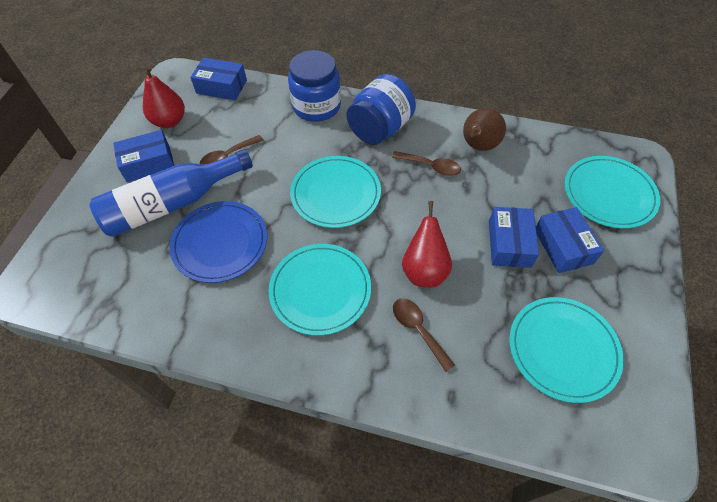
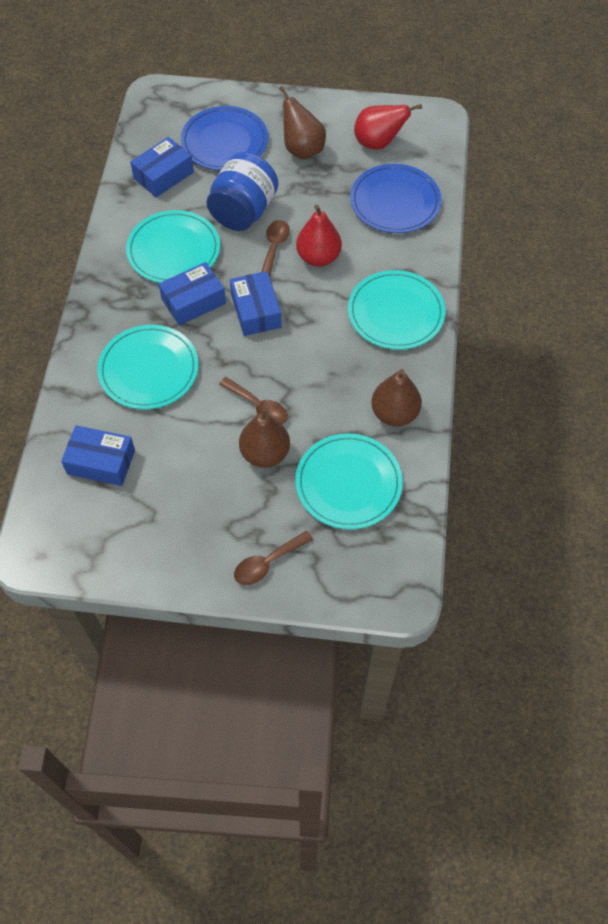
blue bottle: [89,149,253,237] = 1 -> none = 0
blue jar: [288,50,341,122] [346,74,416,145] = 2 -> [207,152,278,231] = 1
blue plate: [170,201,267,283] = 1 -> [181,106,268,170] [350,164,441,233] = 2
brown pear: [463,108,506,151] = 1 -> [239,407,290,468] [279,86,326,160] [371,369,422,426] = 3

